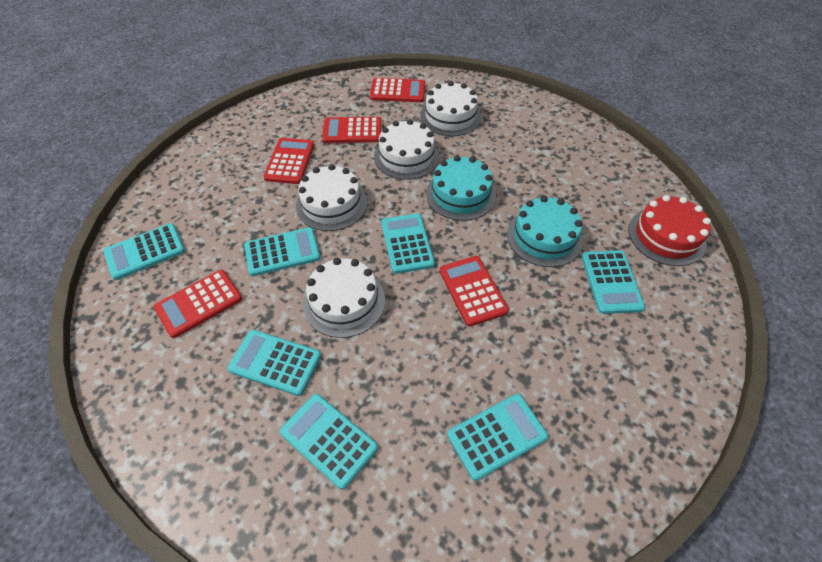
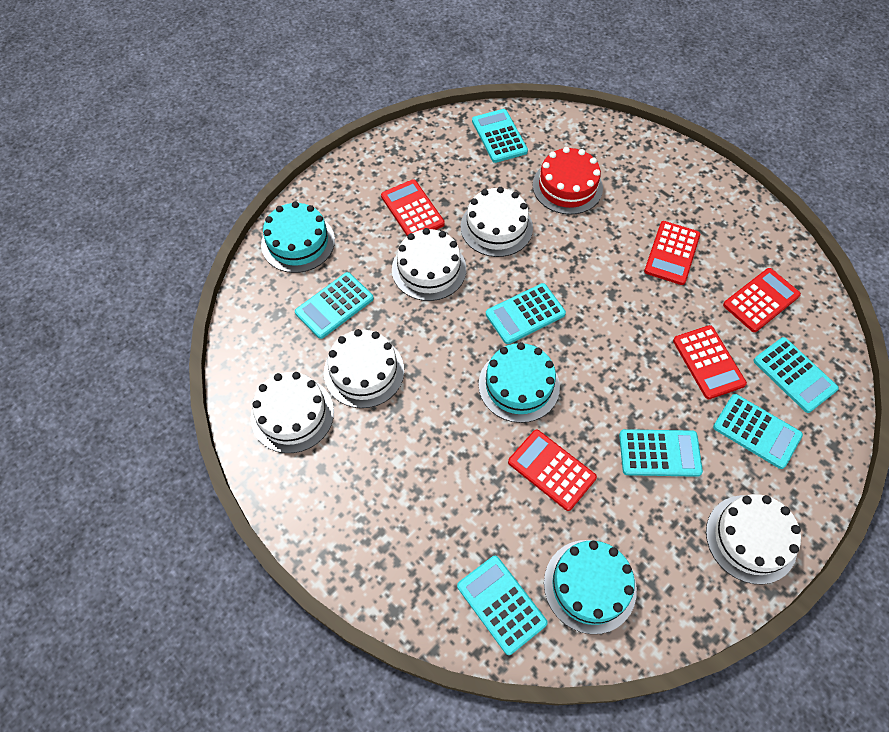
turquoise cake: [426,155,496,221] [507,196,583,267] = 2 -> [261,201,335,273] [478,342,560,423] [544,540,637,634] = 3
white cake: [296,164,367,231] [303,258,385,338] [374,119,440,180] [420,81,481,136] = 4 -> [251,372,334,453] [324,329,404,408] [392,228,466,301] [461,187,533,257] [706,494,801,584] = 5

